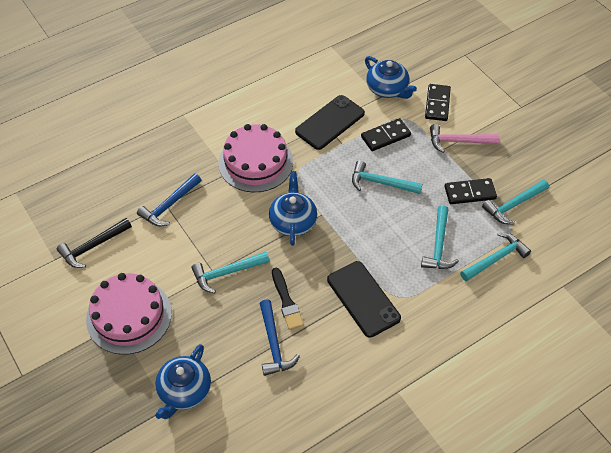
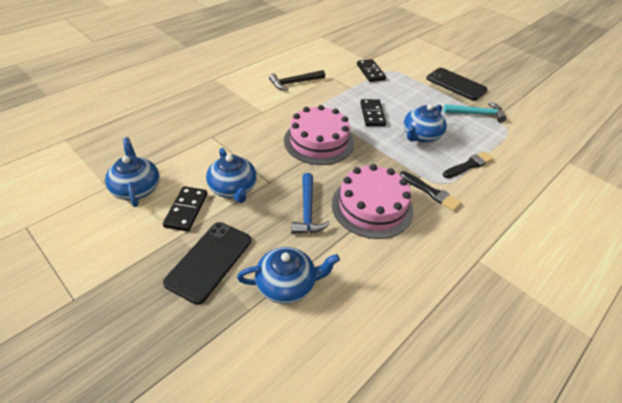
black brush: [272,268,304,330] = 1 -> [400,171,462,211] [443,151,494,178] = 2
blue hammer: [137,173,201,227] [260,299,300,376] = 2 -> [291,173,330,234] = 1
blue teapot: [155,344,211,419] [269,171,317,246] [365,56,417,99] = 3 -> [105,137,159,207] [206,148,257,203] [237,247,340,304] [404,104,447,142] = 4
pink hammer: [430,124,500,153] = 1 -> none = 0
turquoise hammer: [191,252,269,293] [352,160,422,194] [421,205,459,269] [460,233,531,282] [482,179,549,224] = 5 -> [444,102,507,123] = 1

